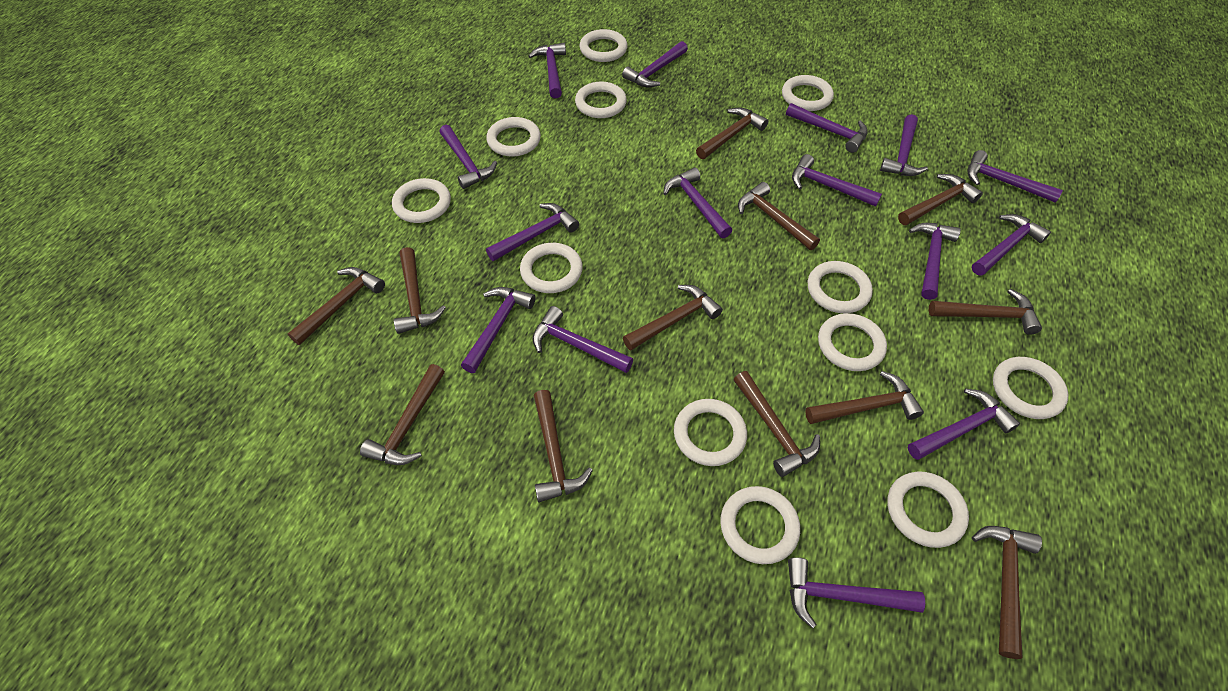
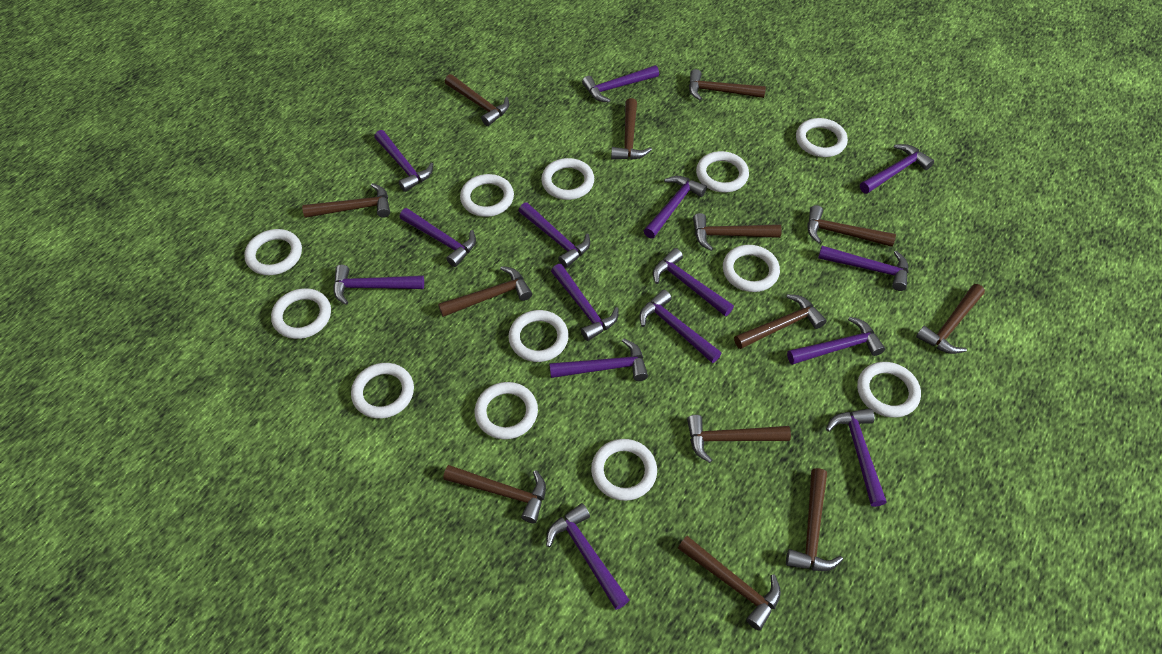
brown hammer: [288,267,385,345] [360,364,445,465] [394,247,446,334] [534,390,593,502] [623,285,723,350] [696,108,768,159] [734,371,820,477] [738,182,820,250] [805,371,924,424] [898,174,983,225] [929,289,1042,335] [972,526,1042,659] = 12 -> [302,183,390,218] [438,266,532,317] [443,465,546,523] [445,74,509,126] [611,98,652,160] [678,536,781,631] [687,415,791,463] [689,69,766,100] [693,213,782,251] [734,294,826,349] [786,468,843,571] [807,205,896,247] [916,284,985,354] = 13

